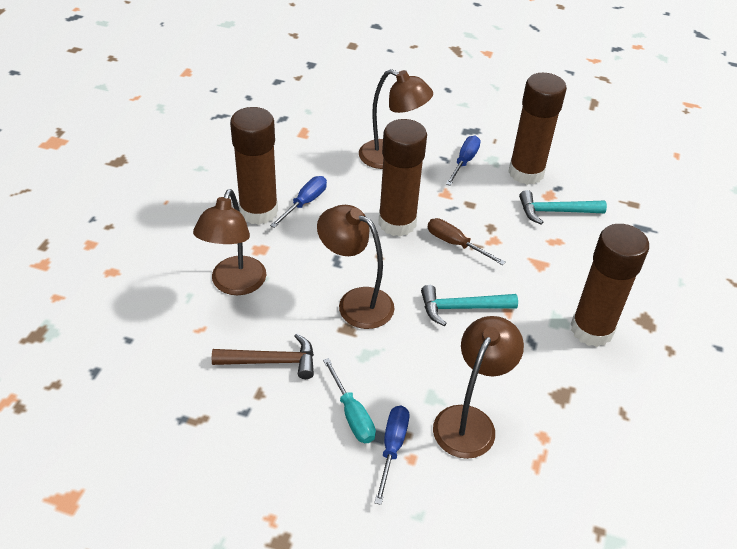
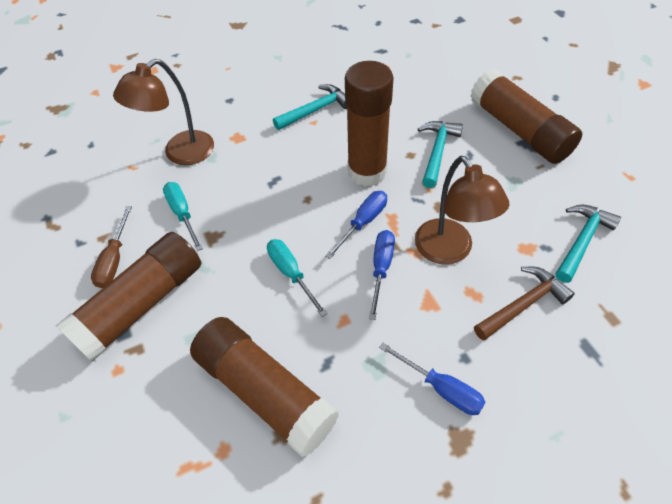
brown lamp: [193,189,266,295] [317,205,394,329] [359,69,433,169] [433,316,524,459] = 4 -> [113,59,214,165] [415,156,509,265] = 2
turquoise hammer: [421,285,518,326] [519,190,607,225] = 2 -> [273,84,347,130] [418,121,463,188] [556,205,621,283] = 3
turquoise screwdriver: [323,358,376,443] = 1 -> [163,182,203,251] [267,239,327,317] = 2

